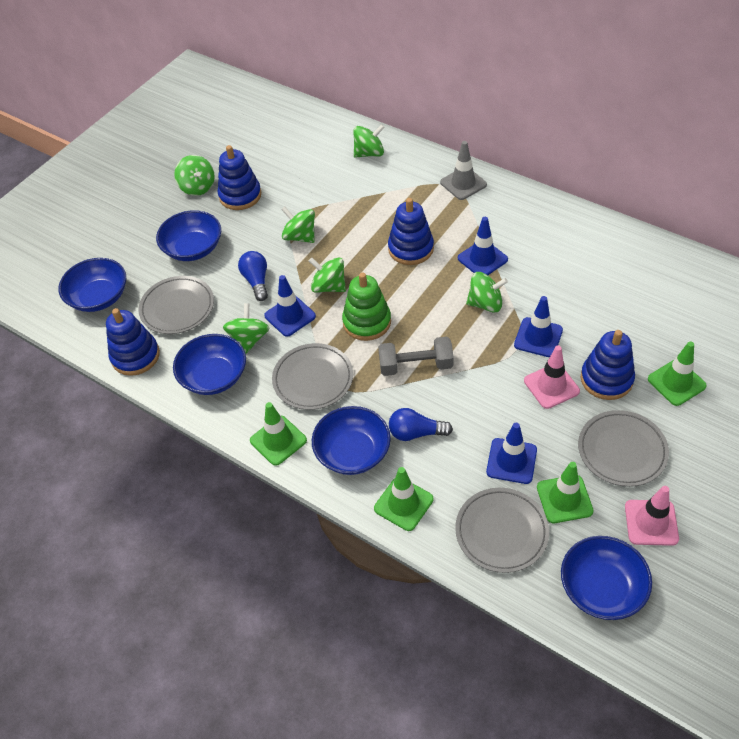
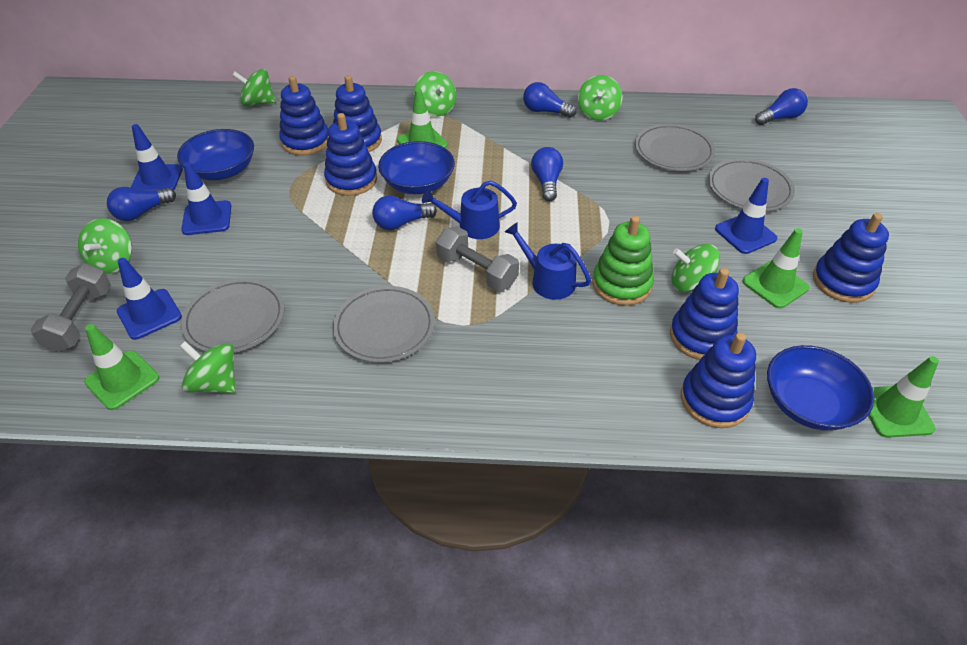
blue bowl: [58,258,126,312] [156,210,221,261] [173,334,246,395] [312,406,391,475] [561,536,652,620] = 5 -> [177,129,254,180] [378,141,455,194] [767,345,874,431] = 3
blue light bulb: [238,251,268,301] [389,408,453,441] = 2 -> [107,187,176,221] [372,195,437,230] [523,82,576,118] [531,147,563,201] [755,88,808,125] = 5
blue stacking toy: [106,308,160,376] [218,145,261,210] [388,198,434,265] [581,330,635,400] = 4 -> [279,76,329,156] [324,113,377,196] [333,75,382,152] [670,268,739,360] [681,333,756,428] [813,213,889,303] = 6
blue watering can: none = 0 -> [422,180,517,239] [505,222,591,300] = 2
grey dumbbell: [378,337,454,376] = 1 -> [30,263,111,352] [436,227,519,291] = 2
grey traffic cone: [440,141,487,200] = 1 -> none = 0
pink traffic cone: [524,345,580,409] [625,486,679,546] = 2 -> none = 0

